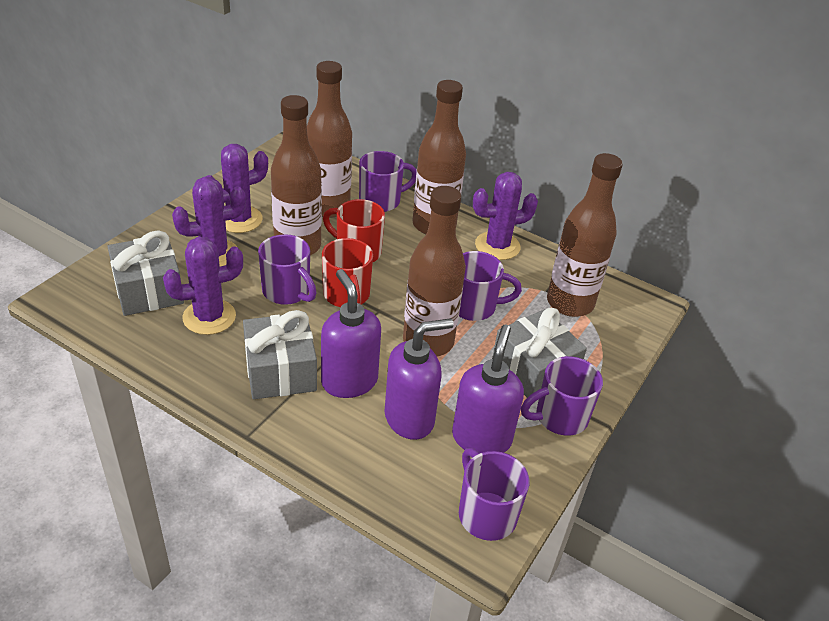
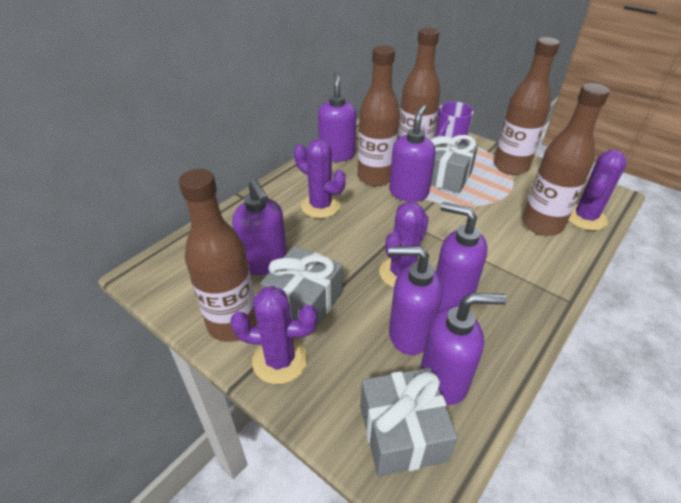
purple mug: [258,234,317,305] [359,151,417,212] [459,251,522,321] [459,448,530,541] [521,356,603,436] = 5 -> [435,102,474,142] = 1
purple soap dispenser: [321,269,381,398] [384,318,454,440] [452,325,524,453] = 3 -> [232,179,287,275] [318,72,357,162] [388,246,443,355] [389,105,436,202] [420,293,507,405] [436,202,488,310] = 6
red mug: [322,238,373,307] [323,199,385,262] = 2 -> none = 0

